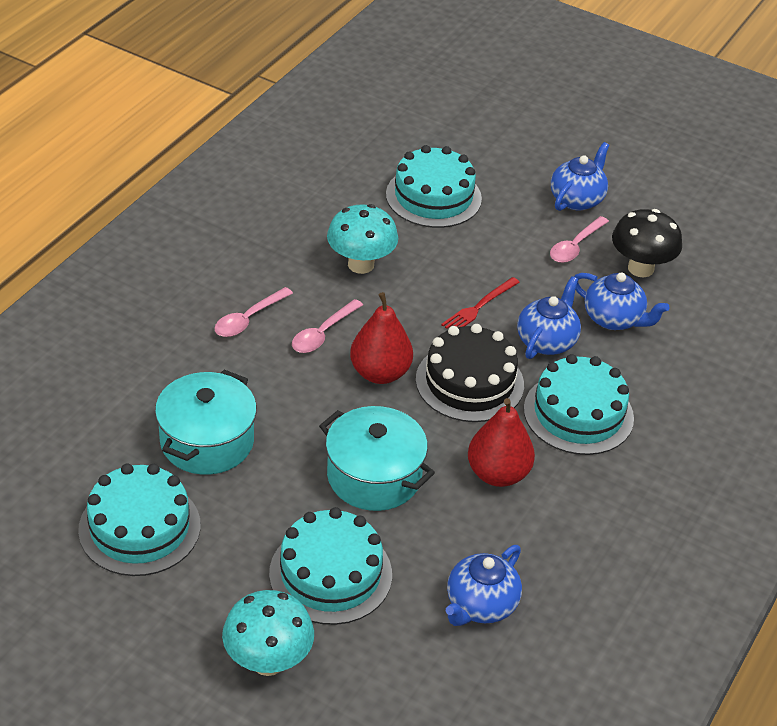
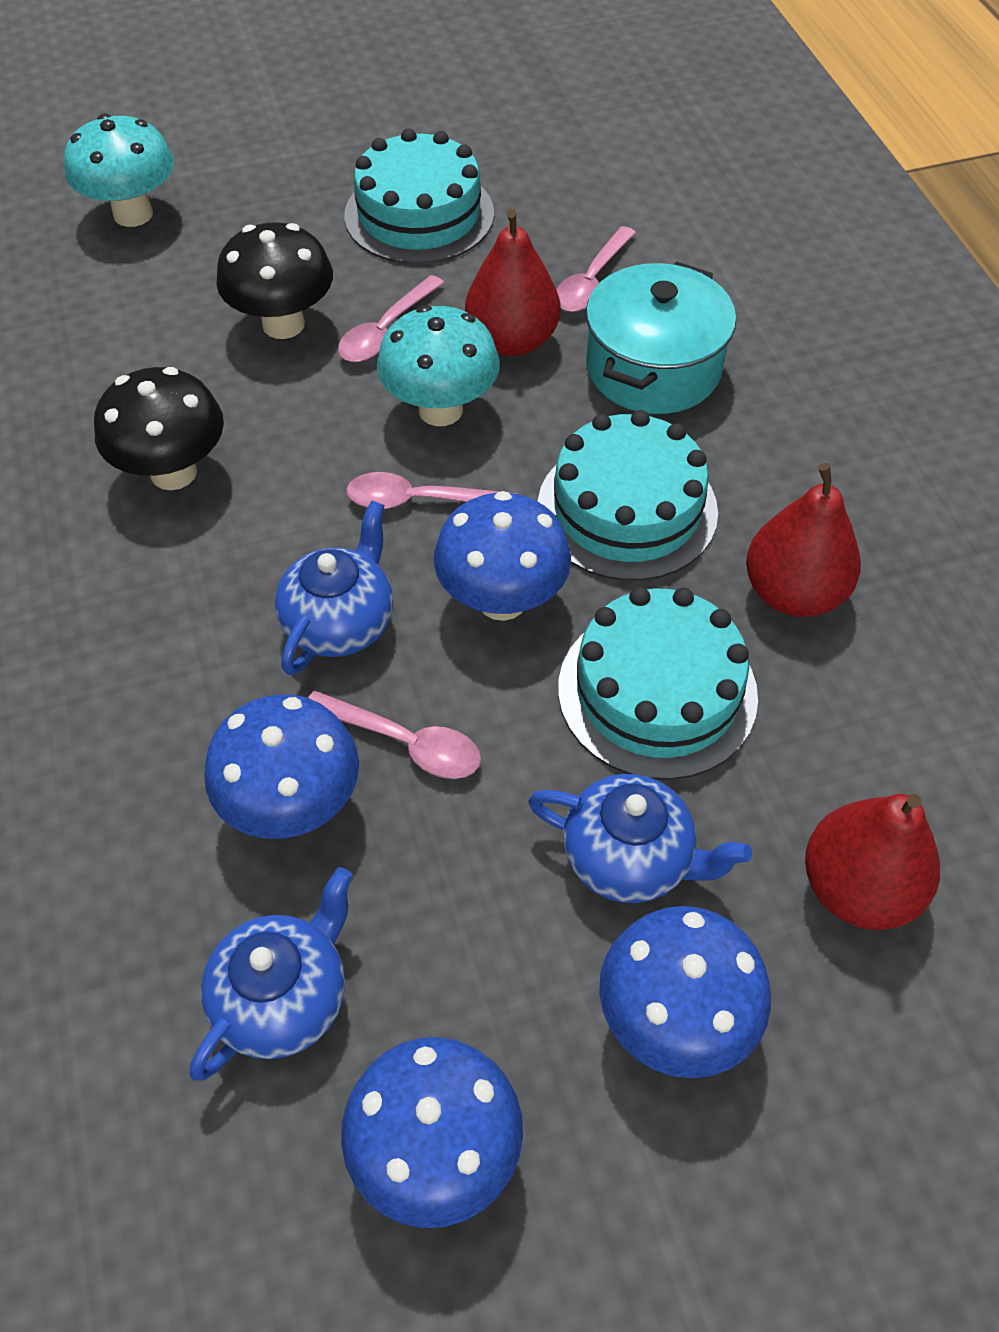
black cake: [416,324,524,422] = 1 -> none = 0
black mushroom: [612,209,682,277] = 1 -> [94,367,224,490] [216,222,333,339] = 2
blue mushroom: none = 0 -> [204,694,359,839] [341,1037,523,1228] [434,491,571,621] [599,906,771,1078] = 4
blue teapot: [446,545,522,626] [517,276,581,359] [551,142,609,211] [574,272,670,330] = 4 -> [190,867,352,1080] [275,500,393,675] [528,774,752,903] = 3
pink spoon: [214,287,293,337] [292,299,363,353] [550,216,609,263] = 3 -> [308,691,481,779] [338,275,444,362] [346,472,517,509] [556,226,636,312] = 4
red fork: [441,277,520,329] = 1 -> none = 0
red pear: [350,292,413,384] [468,398,535,487] = 2 -> [465,209,560,356] [746,463,861,617] [805,794,940,930] = 3
turquoise cake: [78,463,201,576] [269,507,392,625] [386,145,482,228] [524,354,634,455] = 4 -> [344,128,494,264] [538,410,718,581] [558,587,758,780] = 3
turquoise pot: [155,370,257,475] [319,406,435,511] = 2 -> [586,261,736,414] = 1

